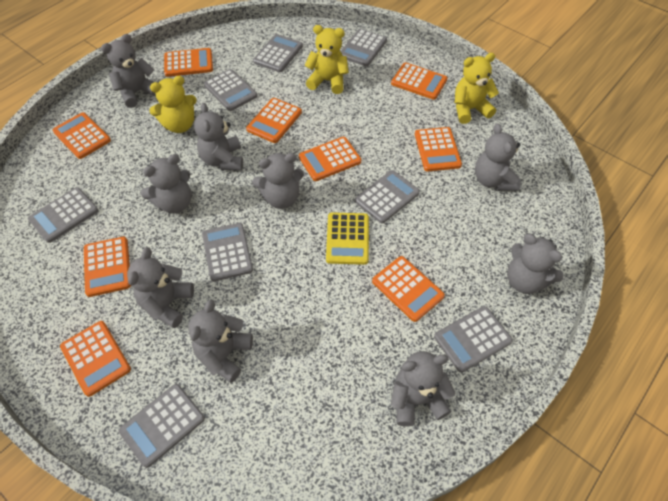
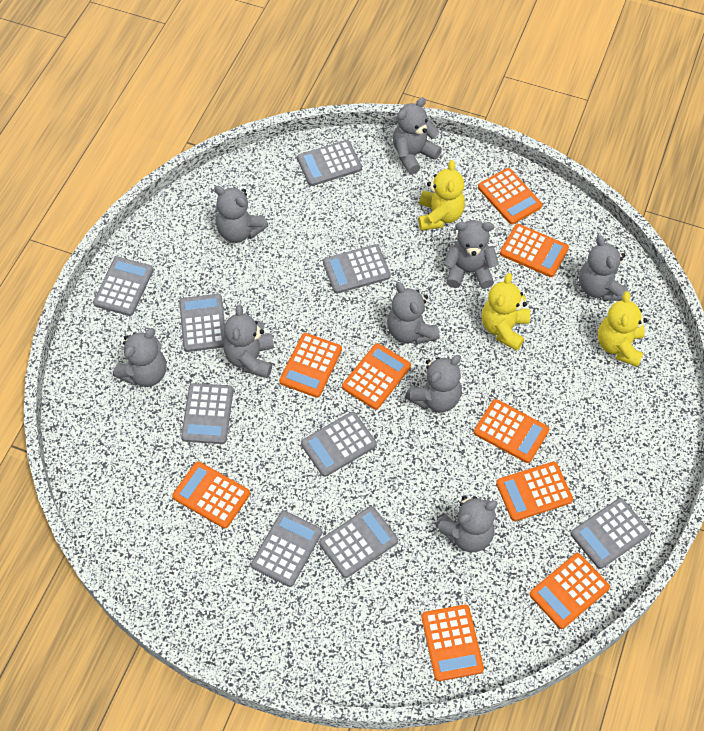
grey calculator: [28,187,99,243] [119,384,205,468] [202,223,253,282] [203,69,257,111] [253,34,303,72] [340,29,387,67] [355,170,420,223] [434,306,513,373] = 8 -> [93,257,154,316] [179,294,225,352] [181,383,233,444] [251,511,322,587] [297,140,362,186] [301,412,377,477] [319,506,398,578] [323,244,391,294] [571,498,650,569] = 9
yellow calculator: [326,212,369,265] = 1 -> none = 0

